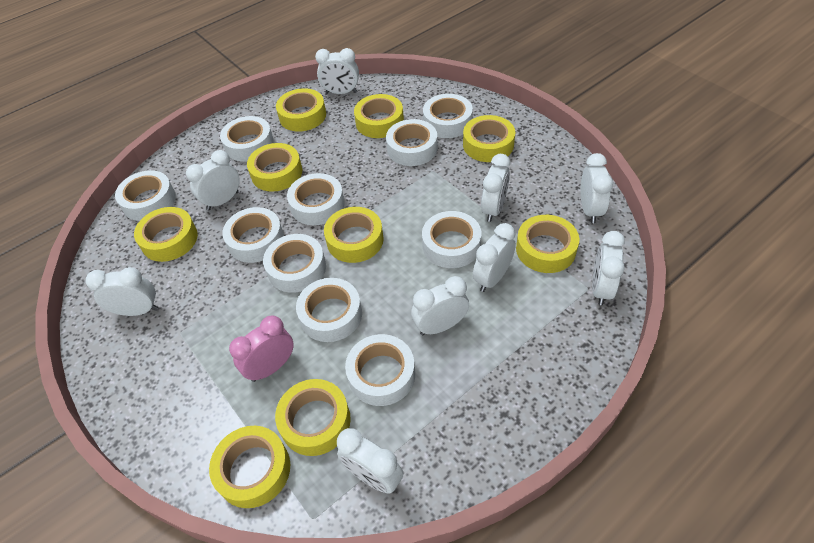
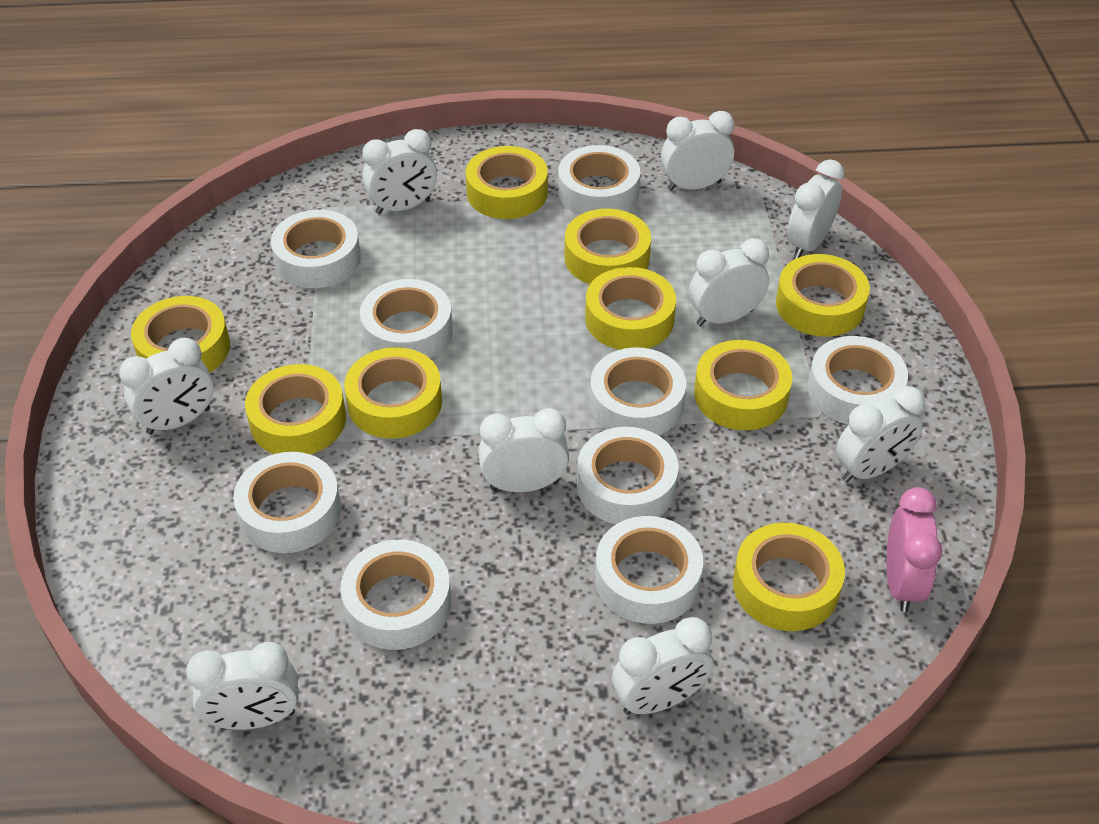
white tape: [115,170,176,221] [220,116,274,162] [222,207,284,263] [263,234,326,293] [287,173,345,225] [296,278,362,342] [345,334,415,406] [386,119,438,166] [422,211,481,268] [423,94,473,138] = 10 -> [233,452,341,553] [271,210,361,288] [340,540,451,650] [360,279,453,358] [558,145,640,215] [577,427,678,524] [590,347,686,436] [595,516,703,624] [808,336,908,425] = 9

